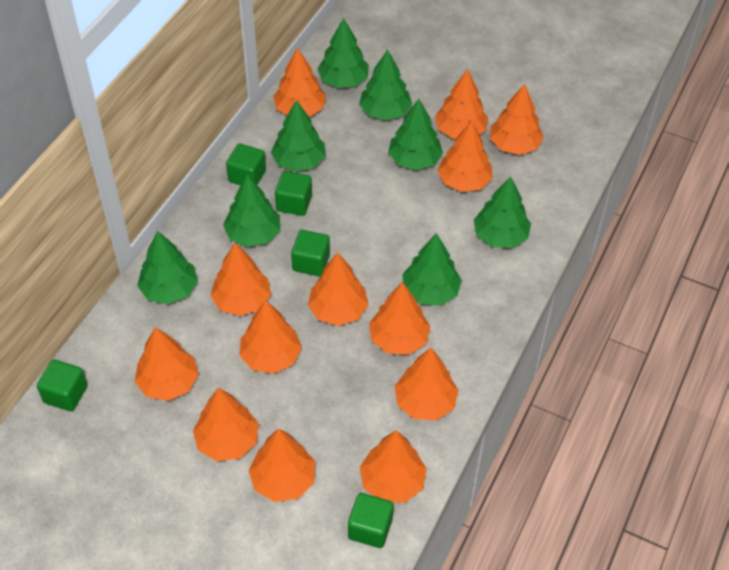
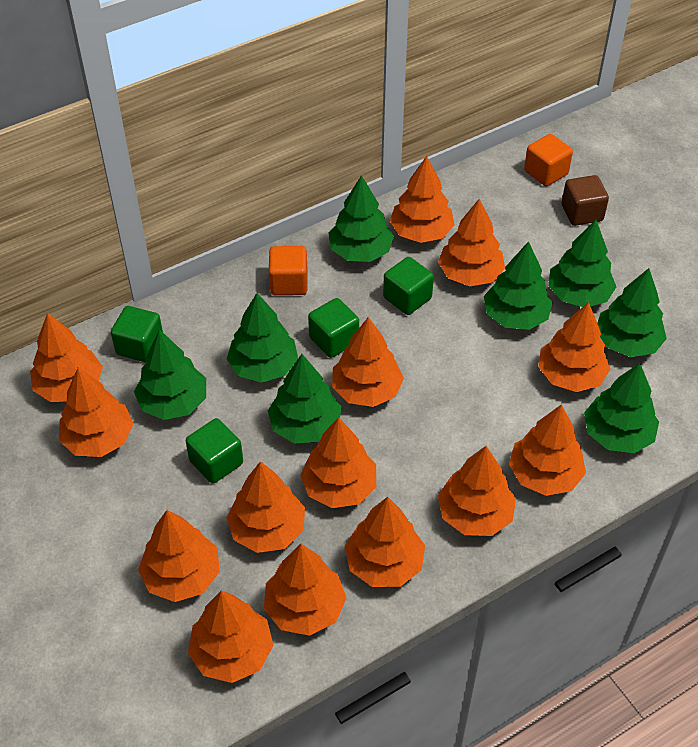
brown cube: none = 0 -> [562,175,609,226] = 1
green cube: [37,359,88,411] [226,143,266,186] [275,171,312,216] [291,230,330,276] [348,493,394,548] = 5 -> [111,306,163,363] [186,418,243,484] [308,298,359,358] [383,257,434,315] = 4
orange cube: none = 0 -> [269,246,308,295] [524,134,573,186] = 2
orange tree: [135,327,199,401] [193,388,258,461] [210,243,271,316] [239,300,302,373] [248,428,315,502] [273,47,326,117] [308,252,369,326] [360,430,427,503] [369,282,431,355] [394,348,458,420] [435,69,488,139] [437,120,493,192] [490,84,544,155] = 13 -> [30,313,103,402] [59,367,134,457] [138,510,220,602] [188,591,274,683] [226,461,305,553] [264,544,347,636] [300,417,376,508] [332,317,404,407] [344,497,425,587] [390,156,455,243] [438,199,505,286] [438,446,516,536] [509,404,586,496] [538,302,610,392] = 14

